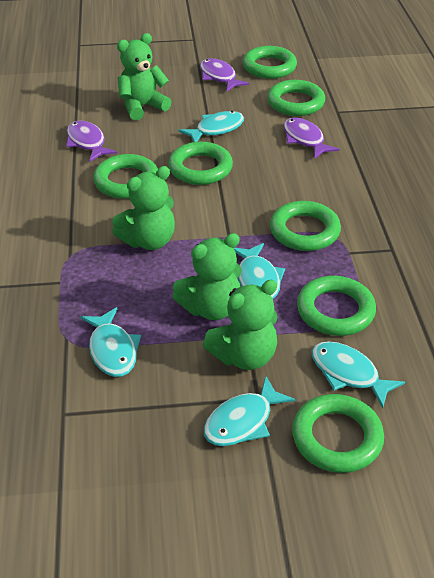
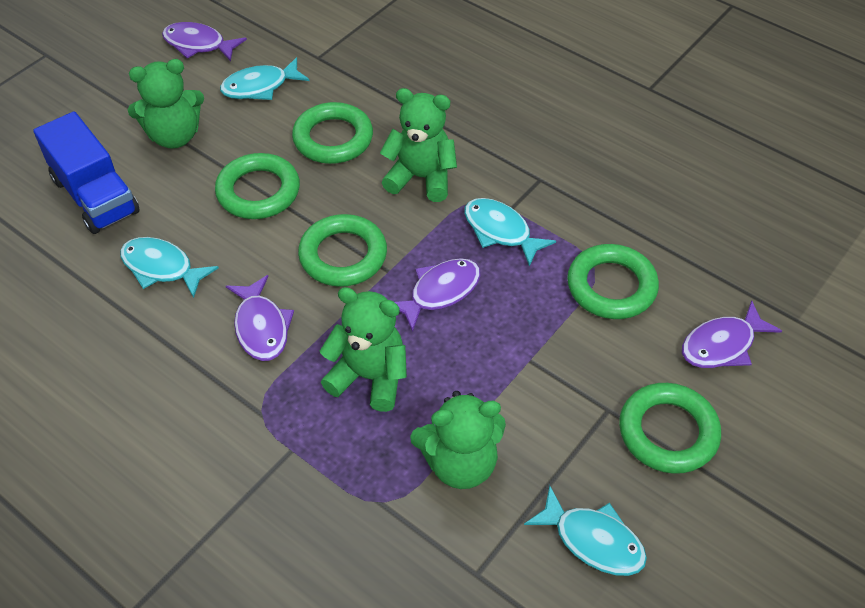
blue truck: none = 0 -> [33,112,140,234] = 1
green ring: [93,154,158,199] [168,142,233,185] [243,46,297,79] [267,80,325,116] [270,201,341,251] [292,394,384,473] [297,276,376,336] = 7 -> [215,153,300,219] [292,102,373,164] [298,214,387,287] [567,244,659,319] [619,383,721,474] = 5
purple fish: [66,121,117,162] [200,58,250,92] [284,117,340,159] = 3 -> [162,22,247,61] [226,275,294,361] [395,258,481,332] [682,301,782,368] = 4
turquoise fish: [80,307,141,377] [178,111,244,142] [204,376,296,446] [234,243,285,299] [312,341,405,409] = 5 -> [120,237,219,298] [220,57,310,100] [464,198,556,267] [524,485,647,576] = 4

